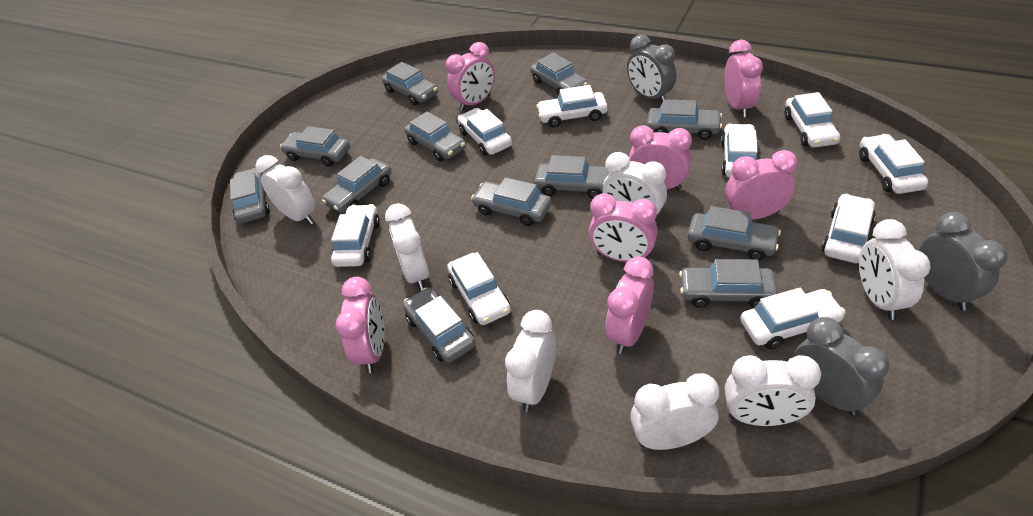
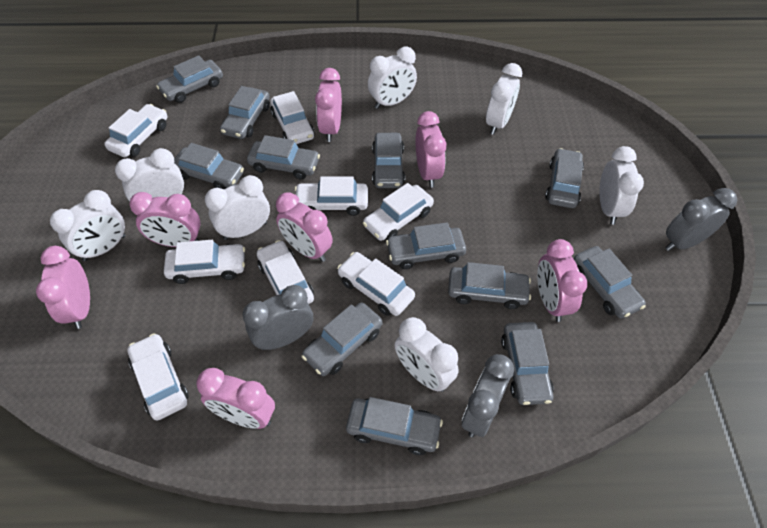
white car: [331,204,380,267] [447,252,511,325] [457,108,512,156] [536,85,608,127] [721,123,758,178] [740,288,846,349] [784,92,840,148] [822,194,876,263] [859,134,928,194] = 9 -> [104,104,168,157] [127,333,189,420] [164,240,245,284] [257,240,314,304] [270,91,315,144] [295,176,368,216] [337,252,415,316] [363,183,434,241] = 8

